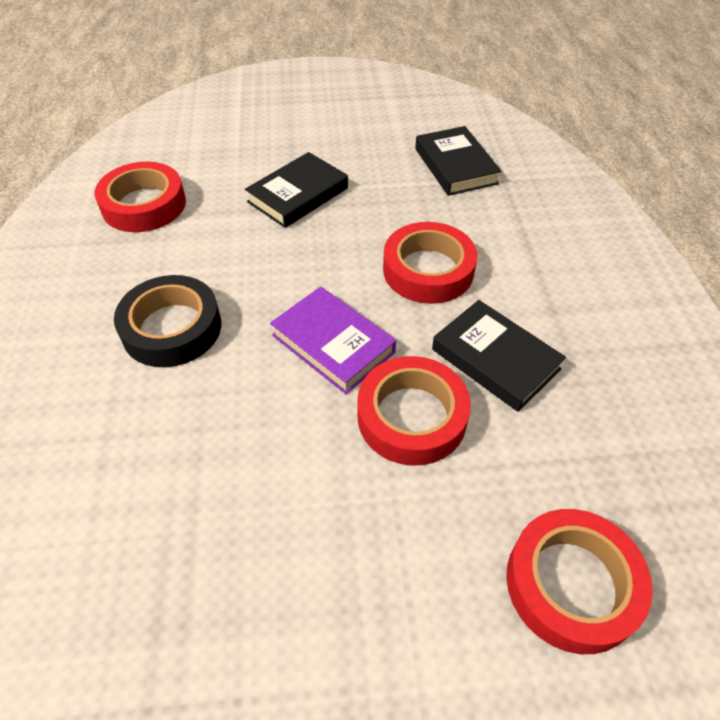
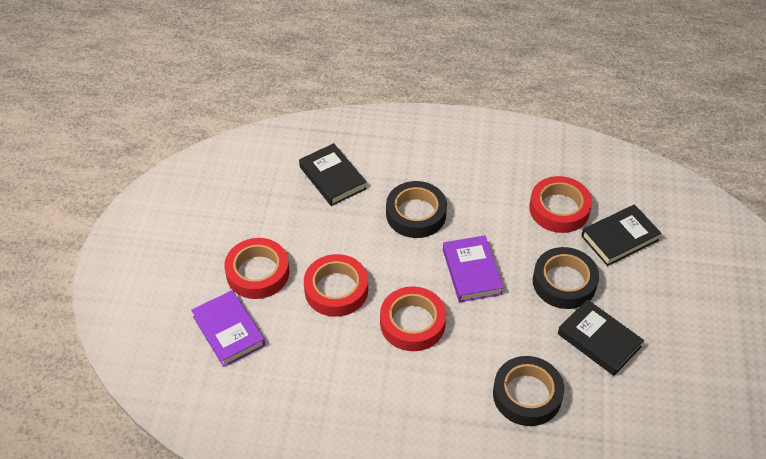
black tape: [114,275,221,367] = 1 -> [386,181,447,238] [493,356,564,426] [533,247,599,309] = 3
purple book: [270,286,396,394] = 1 -> [191,290,265,367] [443,235,504,302] = 2

